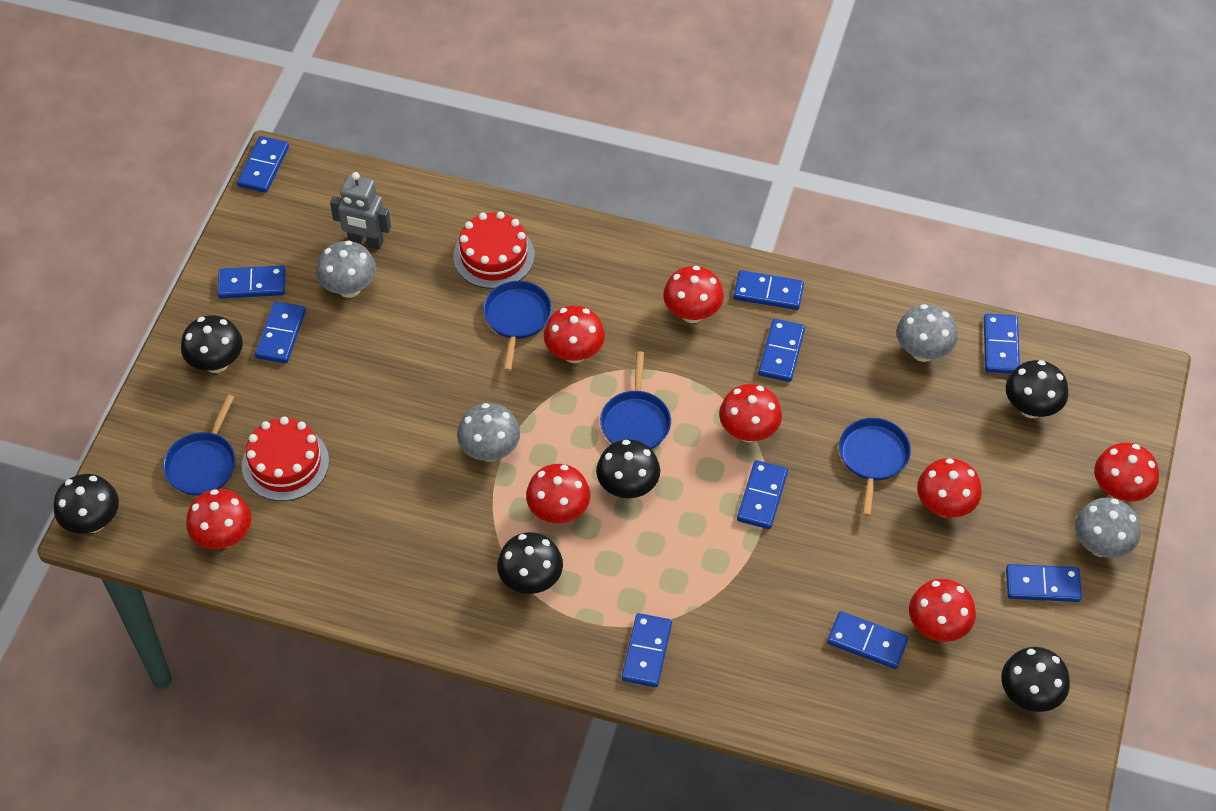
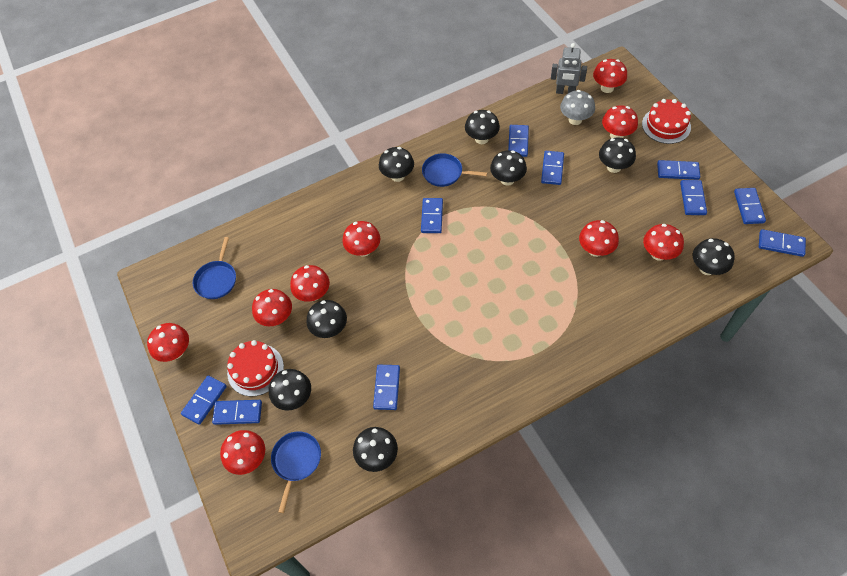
black mushroom: [54,474,119,533] [181,315,243,373] [497,532,563,594] [596,439,660,498] [1001,647,1070,712] [1006,360,1068,418] = 6 -> [269,369,311,411] [307,300,347,338] [353,427,398,472] [379,147,414,182] [465,110,500,144] [490,150,527,186] [599,137,636,173] [693,238,735,275] = 8
blue pan: [163,395,236,496] [483,281,552,371] [600,351,671,449] [839,418,911,516] = 4 -> [193,237,236,299] [271,431,321,513] [422,153,487,187] = 3
grey mushroom: [316,241,376,298] [457,403,520,462] [896,304,958,362] [1075,498,1140,558] = 4 -> [560,90,595,125] = 1
red mushroom: [186,489,252,549] [526,464,590,523] [544,306,605,363] [663,266,724,323] [719,384,782,442] [909,579,976,642] [917,458,982,518] [1094,443,1159,501] = 8 -> [147,323,189,362] [220,430,265,475] [252,289,292,326] [290,265,330,302] [342,221,380,257] [579,220,619,257] [593,59,627,93] [602,105,638,138] [643,224,684,261] = 9

